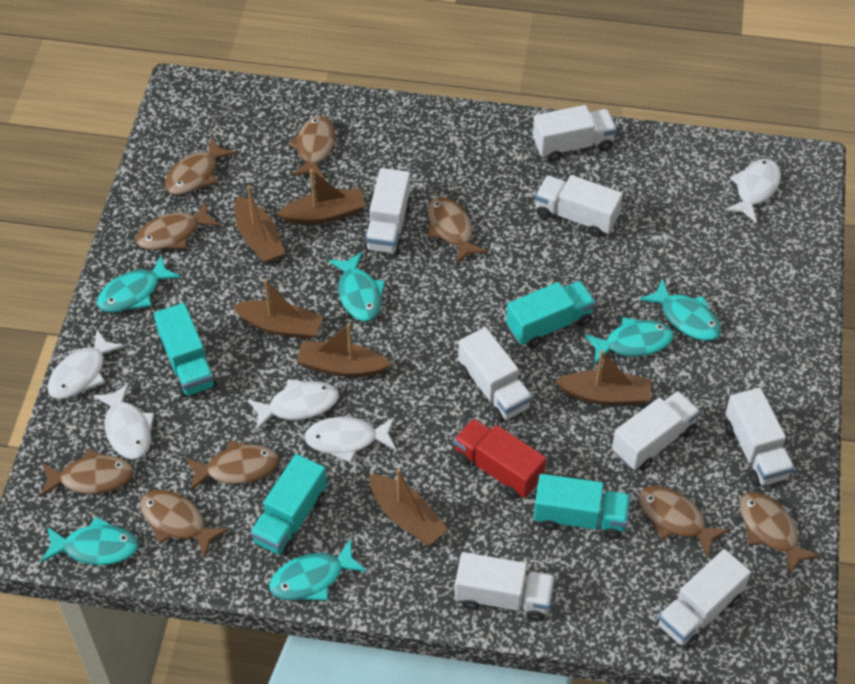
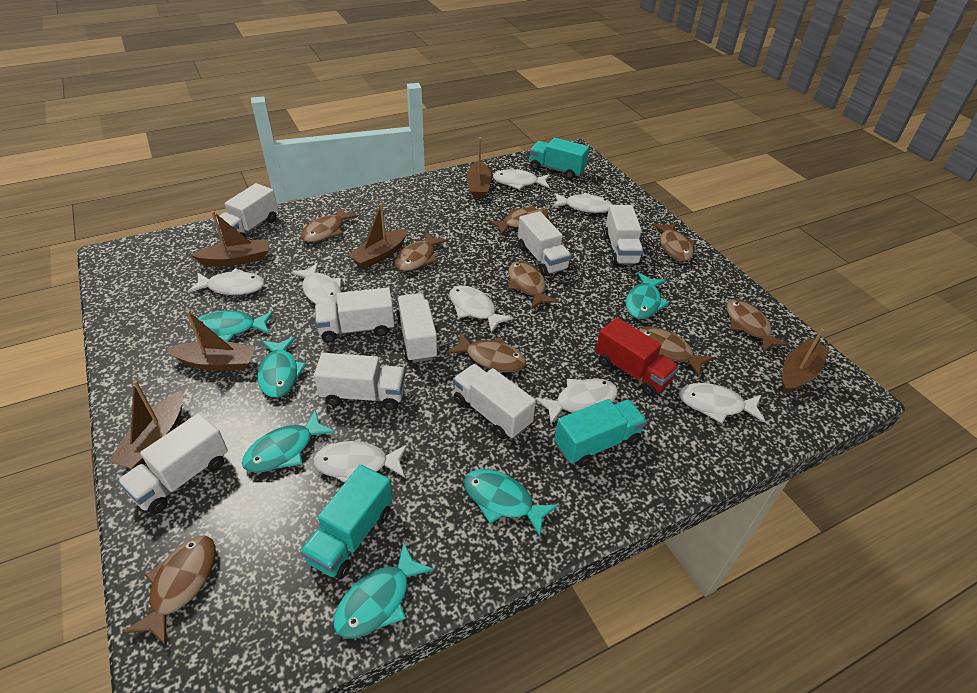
turquoise truck: [154,303,217,398] [250,454,327,556] [506,281,596,348] [534,474,630,539] = 4 -> [300,465,393,579] [530,138,589,179] [554,399,647,467] = 3
white fish: [47,330,125,399] [93,383,155,460] [247,379,339,431] [304,417,396,463] [724,158,781,223] = 5 -> [187,268,264,295] [291,262,342,305] [313,441,408,482] [449,285,514,333] [493,169,550,190] [535,378,618,424] [552,193,612,213] [679,383,765,424] = 8

